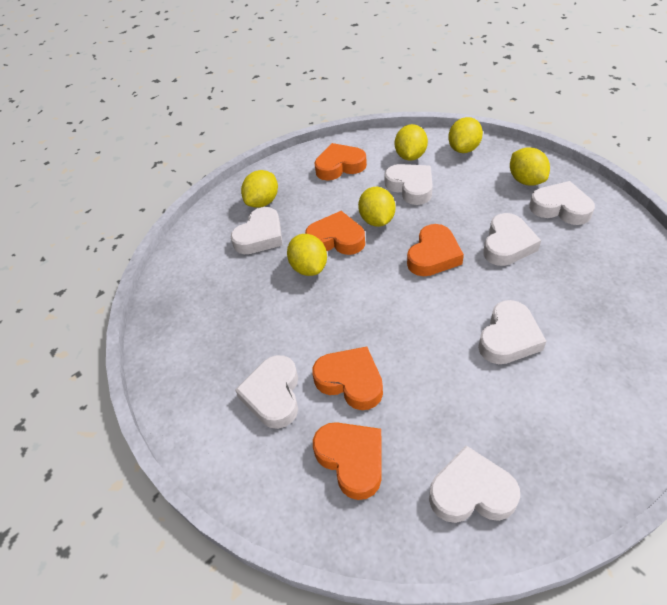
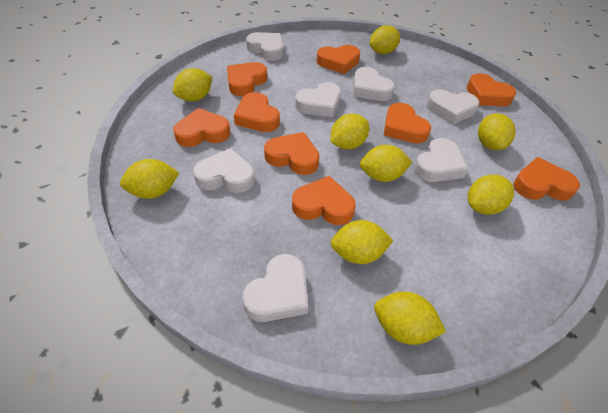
orange heart: [305,211,365,255] [312,347,383,410] [313,422,381,500] [314,143,367,181] [407,224,464,276] = 5 -> [173,108,230,147] [227,62,267,96] [234,92,280,132] [264,132,320,175] [292,176,356,225] [317,45,360,74] [384,103,431,144] [467,73,516,107] [513,157,580,201] = 9
yellow lemon: [241,170,278,208] [287,234,327,276] [358,187,395,227] [395,124,428,161] [448,117,483,153] [510,147,550,186] = 6 -> [120,159,179,199] [173,68,212,101] [331,114,369,149] [331,220,393,264] [360,145,412,182] [370,25,400,54] [374,292,446,345] [468,175,514,215] [478,113,516,150] = 9

